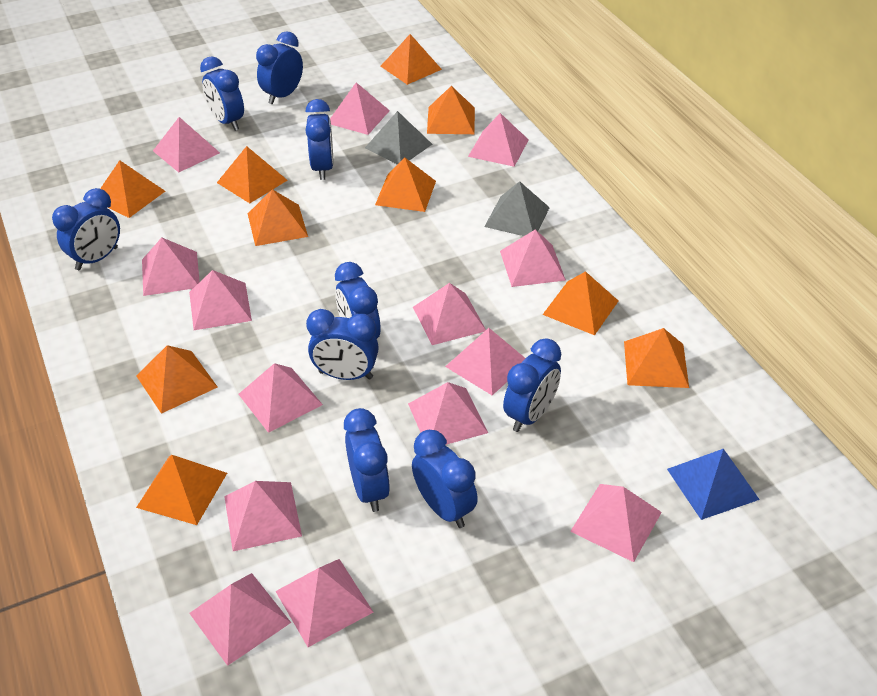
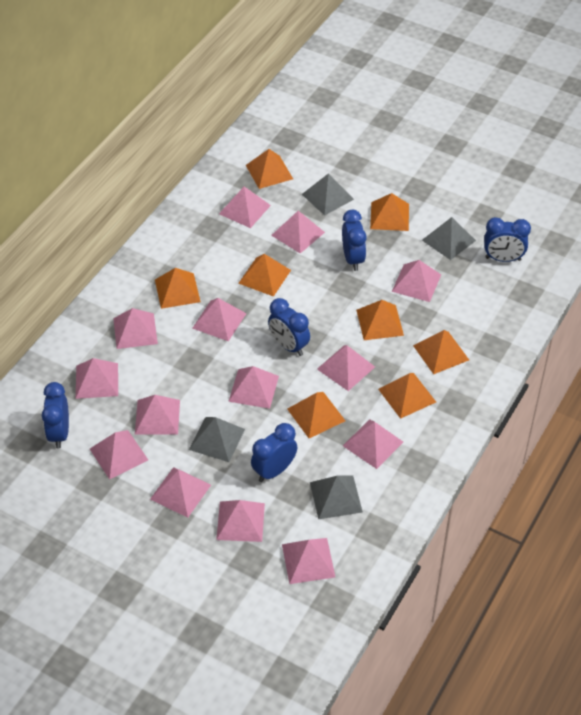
blue clock: [52,188,120,270] [200,56,244,131] [256,31,303,104] [305,99,334,180] [306,309,379,380] [335,262,380,339] [344,408,390,512] [412,430,478,528] [503,338,561,432] = 9 -> [42,382,69,449] [251,423,297,482] [268,298,310,356] [342,210,367,271] [484,217,531,262] = 5
blue pyramid: [667,449,760,520] = 1 -> none = 0
grey pyramid: [365,111,432,165] [484,181,550,236] = 2 -> [189,417,245,462] [302,173,354,216] [310,476,363,519] [422,217,476,260] = 4
orange pyramid: [100,160,165,218] [136,345,218,414] [136,455,227,525] [217,146,287,203] [248,189,308,246] [375,158,436,212] [381,34,442,85] [427,86,475,134] [542,271,618,335] [624,328,689,388] = 10 -> [155,268,201,309] [238,254,291,297] [246,149,293,189] [287,392,345,438] [356,300,404,340] [370,193,409,231] [378,373,436,419] [413,330,469,374] = 8

